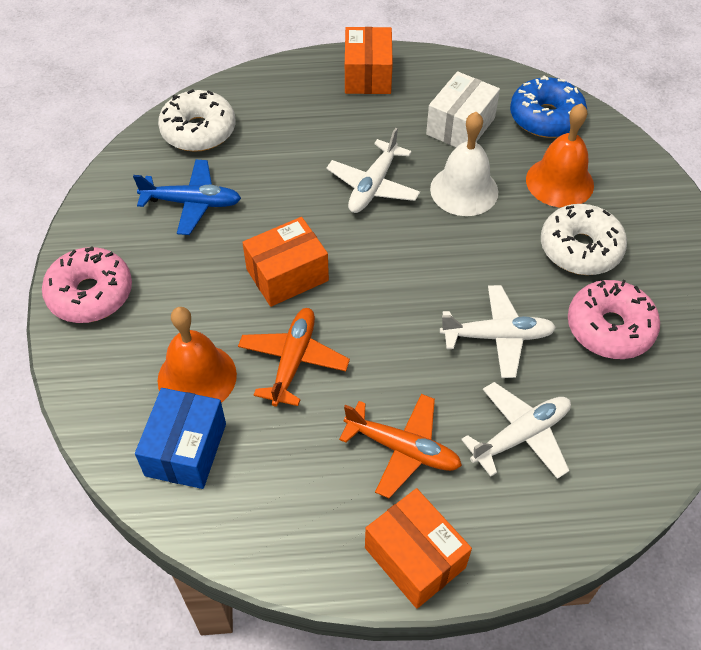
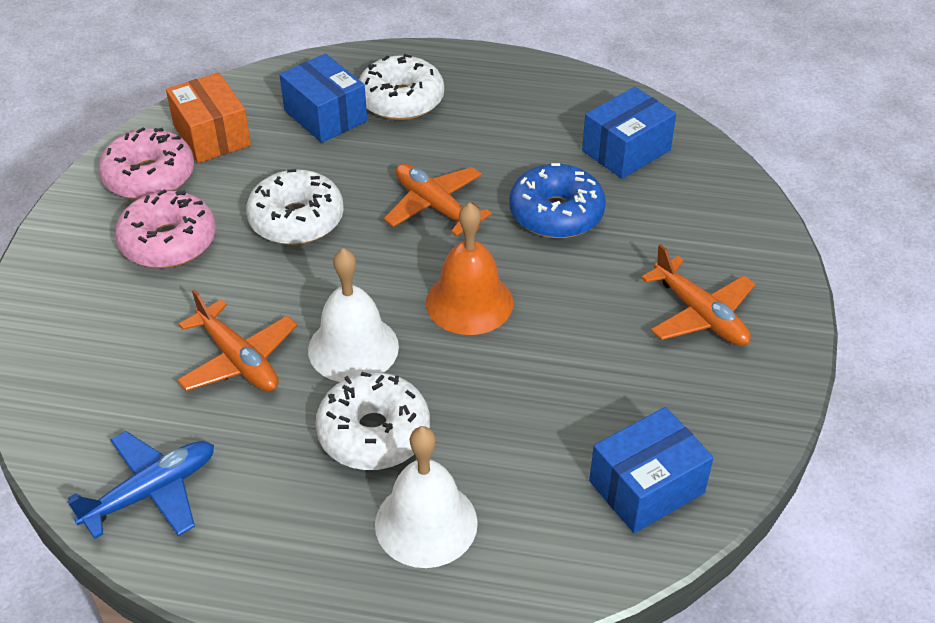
blue box: [135,388,226,489] = 1 -> [279,53,367,143] [582,87,676,179] [589,407,714,533] = 3
orange bell: [158,307,237,403] [526,103,594,208] = 2 -> [426,202,513,335] = 1
orange box: [242,217,329,307] [345,27,393,94] [365,488,472,609] = 3 -> [166,73,251,163] = 1
orange plane: [238,308,350,407] [339,394,462,498] = 2 -> [177,289,297,392] [384,164,492,236] [641,244,755,346] = 3
white bell: [430,112,498,216] = 1 -> [308,248,399,382] [375,426,478,568] = 2
white box: [426,71,500,147] = 1 -> none = 0
white donut: [158,89,235,152] [541,204,627,275] = 2 -> [246,169,344,245] [315,372,430,470] [359,54,444,120] = 3
white plane: [326,128,420,213] [440,285,556,378] [461,382,571,479] = 3 -> none = 0

